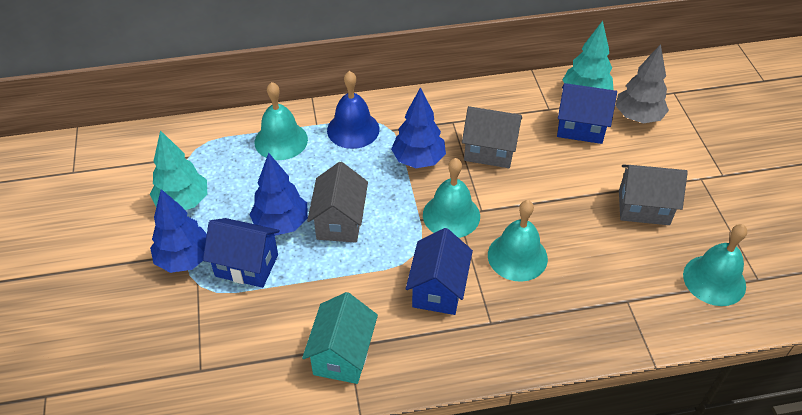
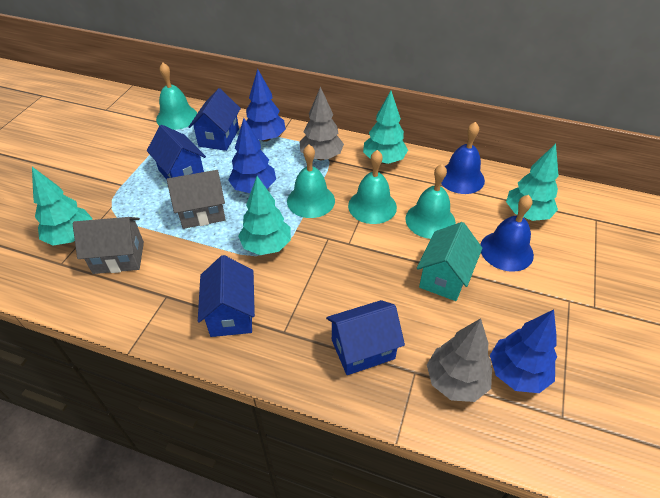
blue bell: [327,71,380,149] = 1 -> [441,122,485,194] [480,195,534,272] = 2
blue house: [203,218,280,288] [406,228,473,315] [557,83,617,144] = 3 -> [147,125,206,179] [189,88,241,151] [198,255,255,337] [326,300,405,375] = 4
grey house: [307,162,368,243] [462,106,522,168] [619,165,688,225] = 3 -> [73,217,144,274] [167,170,226,229] = 2
grey tree: [616,44,669,124] = 1 -> [300,86,344,160] [427,318,492,402] = 2
turquoise tree: [150,130,207,210] [563,21,614,90] = 2 -> [32,167,92,246] [238,176,291,255] [363,91,408,164] [506,144,559,221] = 4

